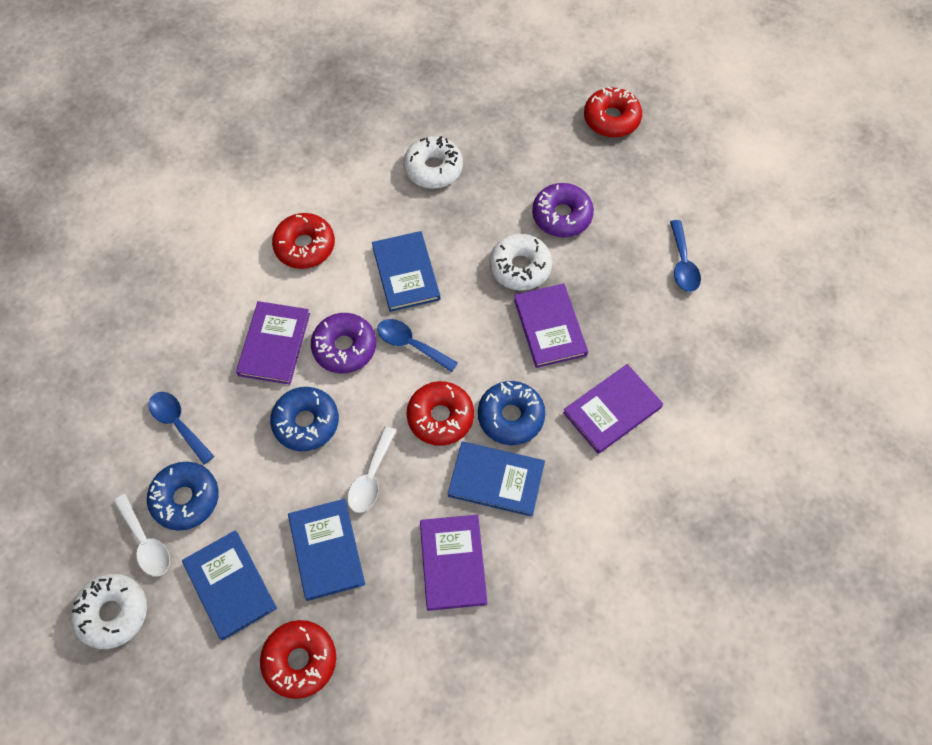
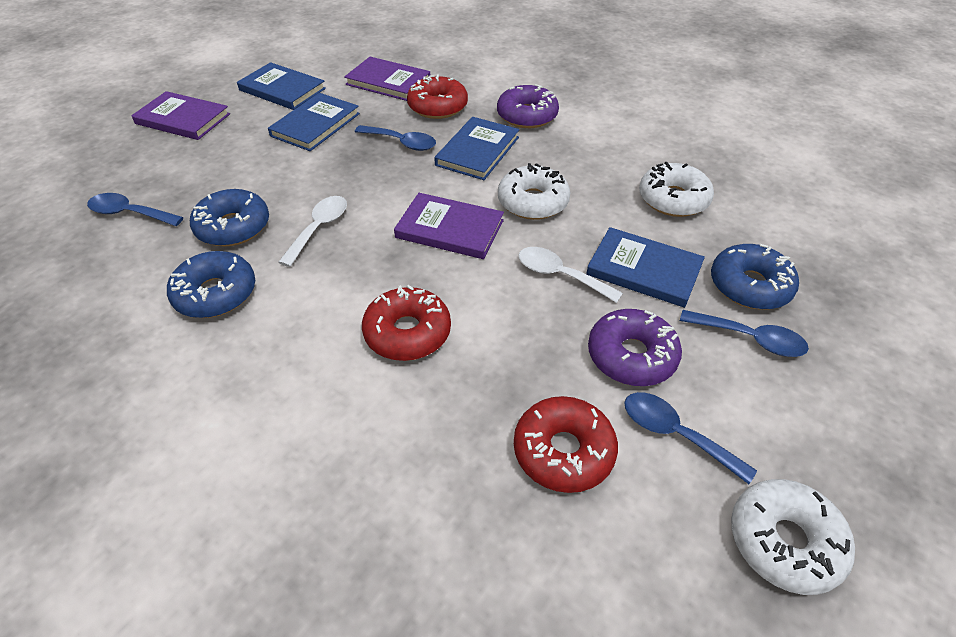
blue spoon: [149,392,214,464] [377,319,458,372] [670,220,701,292] = 3 -> [87,193,184,226] [355,125,436,151] [624,392,757,484] [680,310,809,357] = 4
purple book: [236,301,310,385] [420,514,488,611] [514,284,588,368] [563,364,663,454] = 4 -> [131,91,230,140] [344,57,430,101] [394,193,504,259] = 3
red donut: [260,620,336,699] [272,213,335,269] [406,381,474,446] [584,86,642,138] = 4 -> [362,285,451,361] [407,74,468,119] [514,396,618,493] = 3

